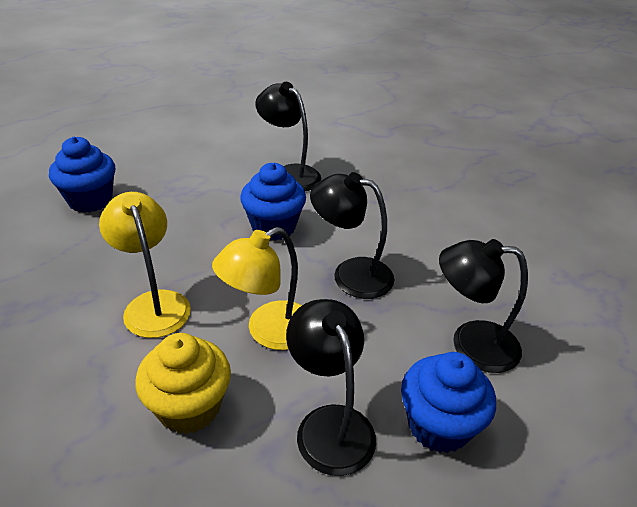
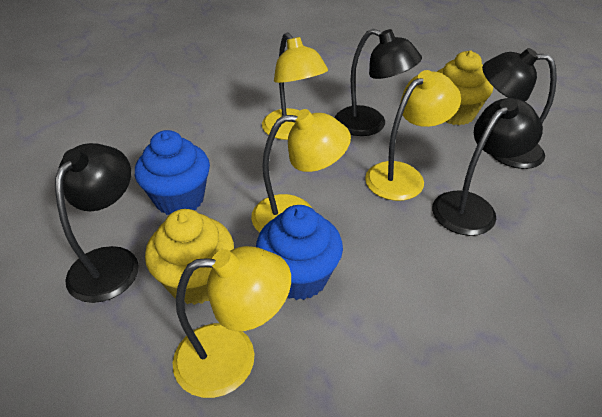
blue cupcake: [49,137,115,213] [240,163,306,241] [401,352,496,453] = 3 -> [135,130,210,215] [256,205,343,300] = 2
yellow cupcake: [135,333,231,434] = 1 -> [145,209,234,305] [437,50,493,125] = 2
yellow lamp: [99,192,191,338] [212,227,302,350] = 2 -> [173,246,291,398] [251,109,351,232] [262,32,328,140] [365,70,461,201] = 4

